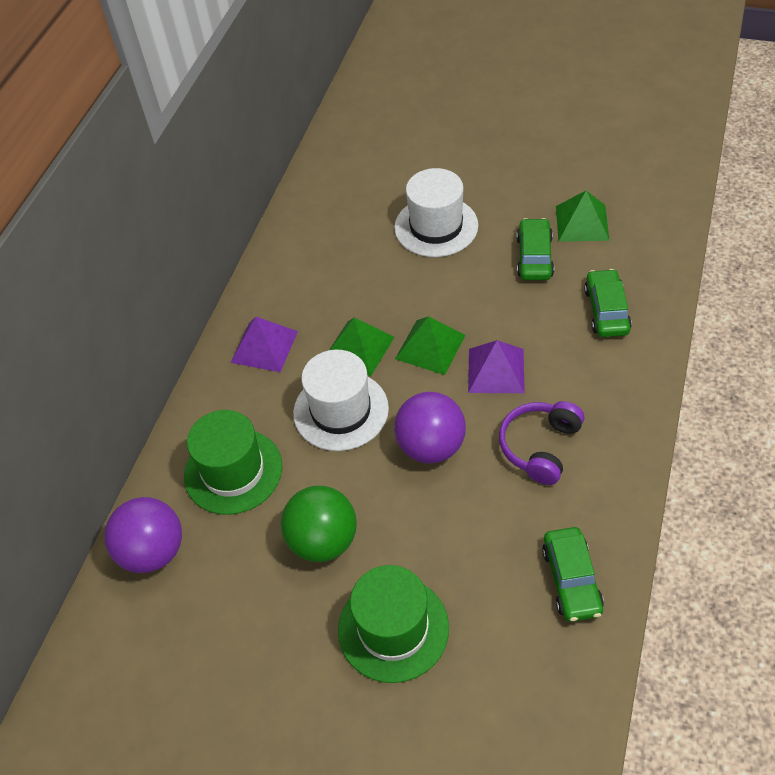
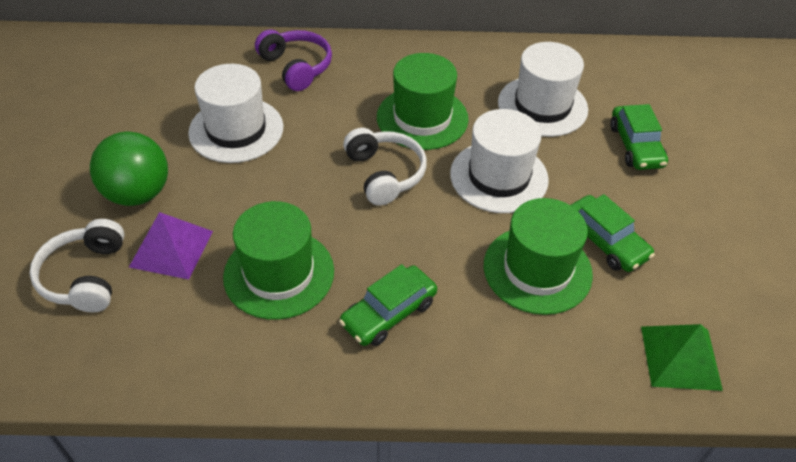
green hat: [184,410,282,515] [338,565,449,683] = 2 -> [223,201,334,320] [377,53,469,150] [484,198,593,315] = 3
green pyramid: [329,317,395,376] [395,316,465,375] [556,191,609,242] = 3 -> [641,324,723,391] = 1
purple ball: [104,497,182,573] [394,392,466,463] = 2 -> none = 0
purple pyramid: [231,317,298,372] [468,340,525,393] = 2 -> [129,212,213,280] = 1
white hat: [293,350,389,451] [394,168,478,257] = 2 -> [188,64,283,163] [450,109,549,213] [498,42,588,137] = 3
white headphones: none = 0 -> [29,219,125,312] [343,128,427,206] = 2

